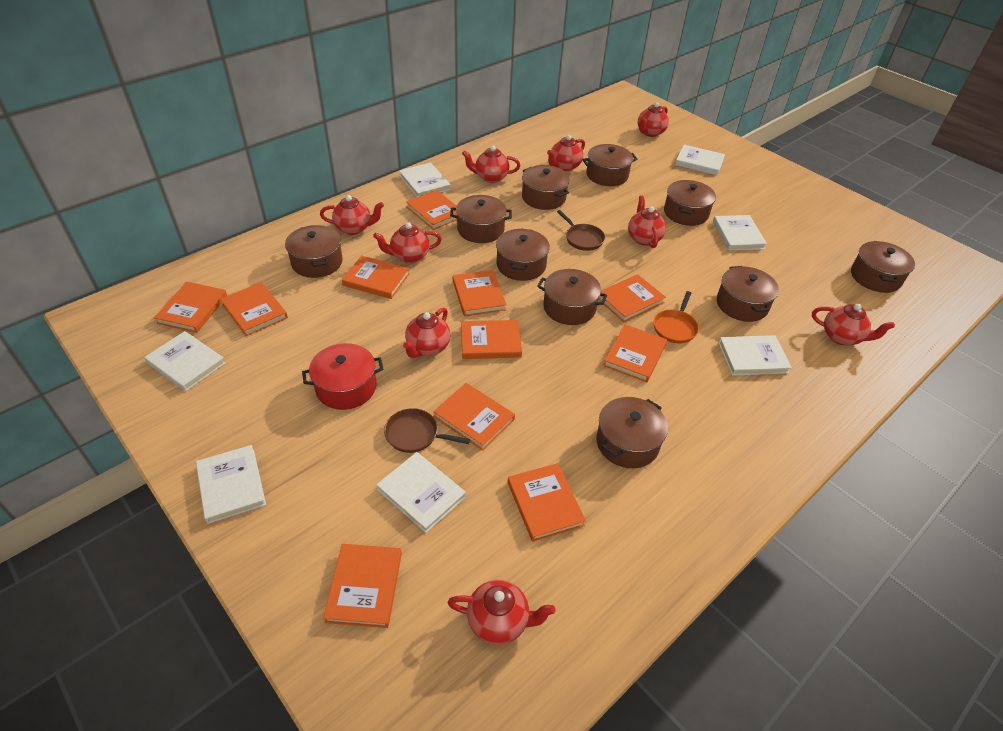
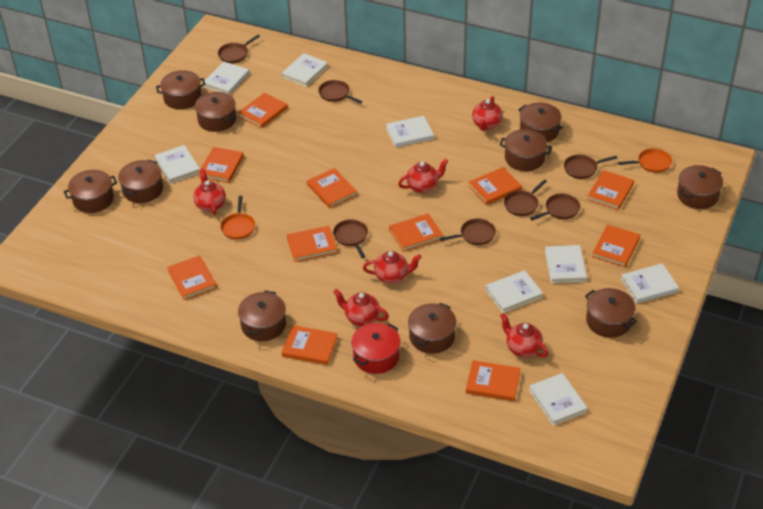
brown pan: [384,408,470,453] [557,210,605,251] = 2 -> [218,35,260,63] [318,80,362,104] [333,219,368,258] [440,218,496,245] [504,180,547,216] [530,194,580,221] [564,155,617,179] = 7
orange pan: [653,291,699,343] = 1 -> [220,196,255,239] [618,148,672,173] = 2
red teapot: [320,195,384,235] [373,222,442,263] [403,308,450,358] [448,580,555,645] [462,146,520,183] [547,135,585,171] [628,196,666,248] [638,102,669,137] [812,304,895,345] = 9 -> [193,169,226,215] [333,289,389,326] [363,251,421,284] [398,159,448,193] [472,96,503,131] [500,313,549,357] = 6
white book: [144,331,226,391] [196,445,266,524] [376,452,466,533] [399,162,451,197] [675,145,725,175] [713,215,767,251] [718,335,792,376] = 7 -> [155,145,200,184] [204,62,249,95] [281,53,328,87] [386,116,434,148] [485,270,543,313] [529,373,588,426] [545,245,587,283] [621,263,679,303] = 8

